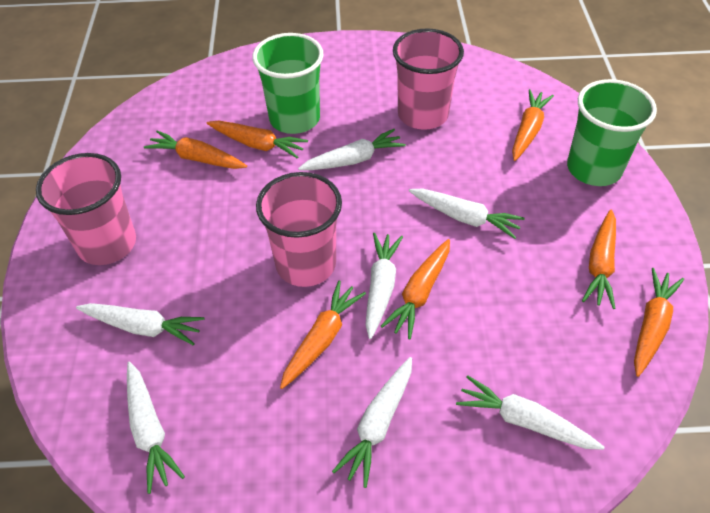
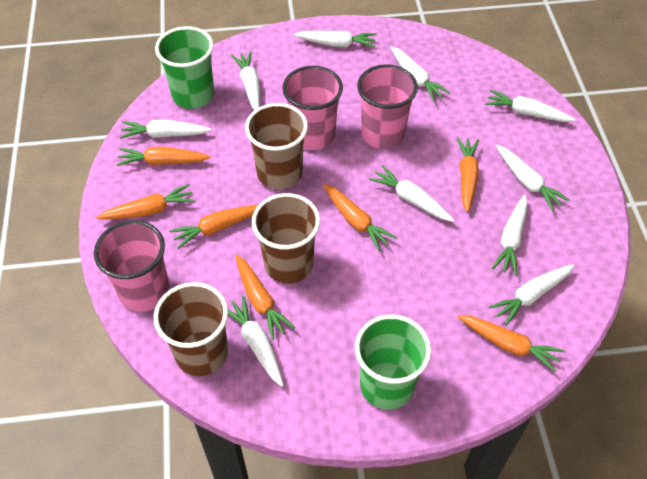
brown cup: none = 0 -> [154,282,228,376] [245,103,308,189] [252,193,320,284] = 3
white carrot: [76,303,204,345] [127,362,185,494] [298,129,406,170] [332,357,412,488] [366,233,403,339] [409,189,525,239] [456,375,604,450] = 7 -> [120,120,212,139] [228,296,284,387] [231,51,260,110] [294,31,376,48] [369,165,454,222] [391,46,450,102] [485,90,575,122] [489,264,575,326] [492,195,528,276] [496,145,569,211] = 10

